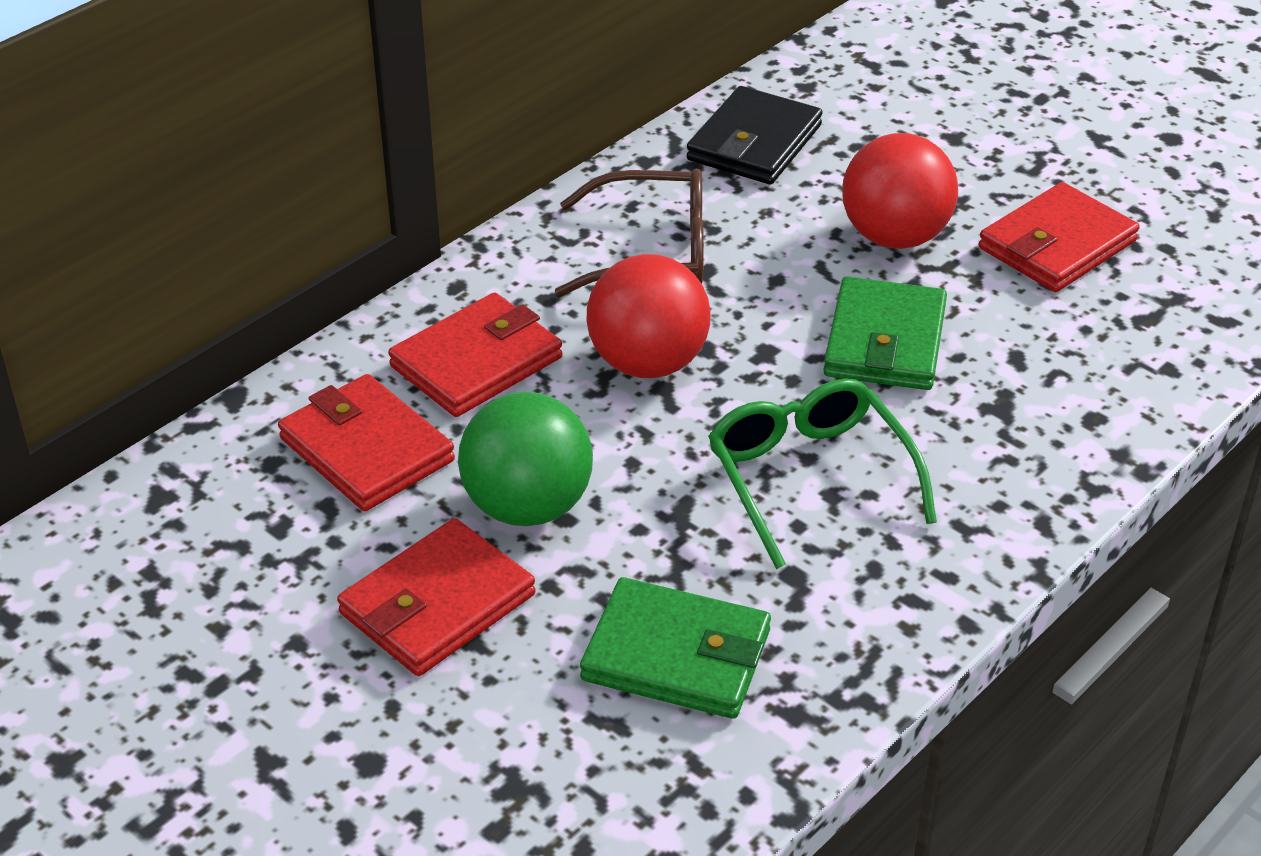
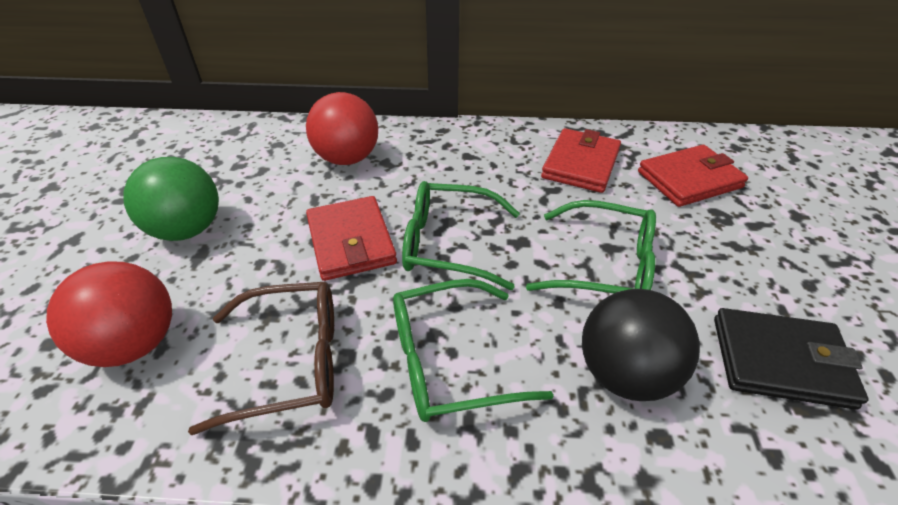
black ball: none = 0 -> [582,289,700,401] = 1
green glasses: [708,378,937,569] = 1 -> [393,279,554,422] [402,181,520,290] [526,200,656,293] = 3
green wallet: [580,577,771,719] [823,276,947,390] = 2 -> none = 0
red wallet: [278,374,455,511] [337,518,536,676] [388,293,562,417] [978,182,1140,292] = 4 -> [306,196,397,281] [541,128,621,193] [638,145,748,207] = 3

